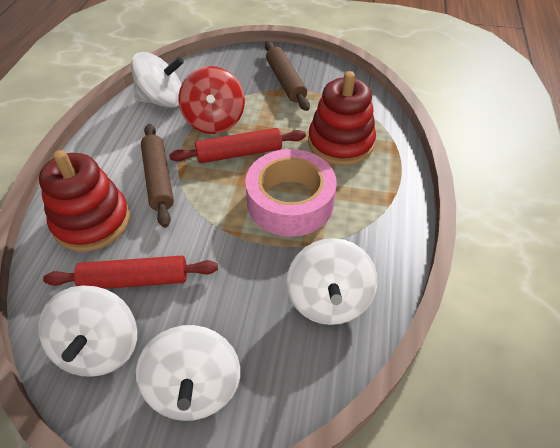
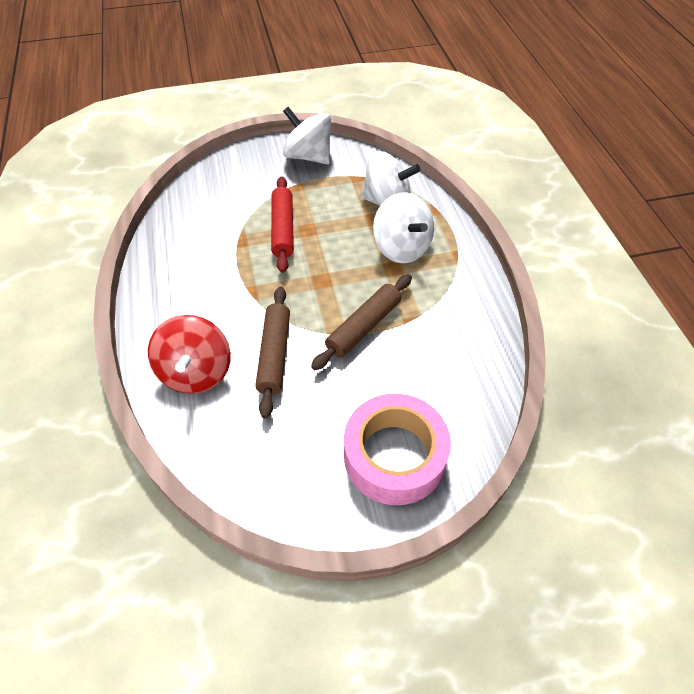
red rolling pin: [43,256,218,289] [169,128,306,163] = 2 -> [271,176,294,273] = 1
red stacking toy: [39,150,130,252] [308,71,376,165] = 2 -> none = 0
white spinning top: [38,285,137,377] [131,52,184,108] [136,325,240,421] [287,238,378,325] = 4 -> [283,107,331,164] [360,151,421,206] [373,192,434,263] = 3

